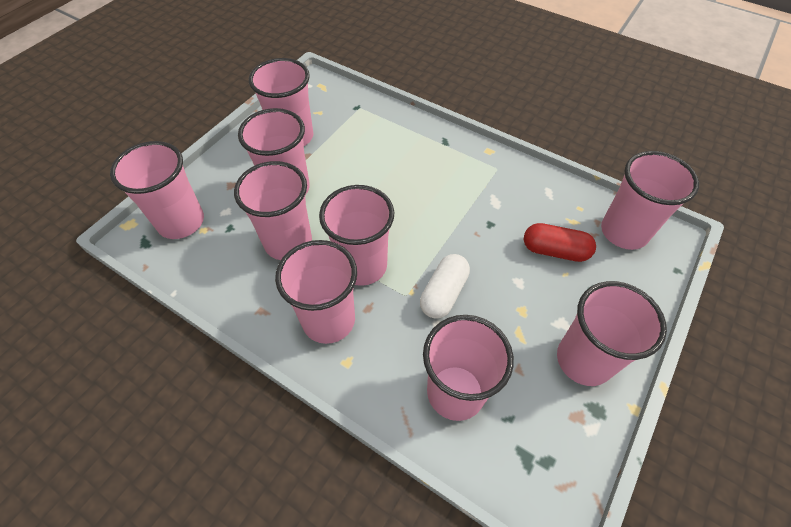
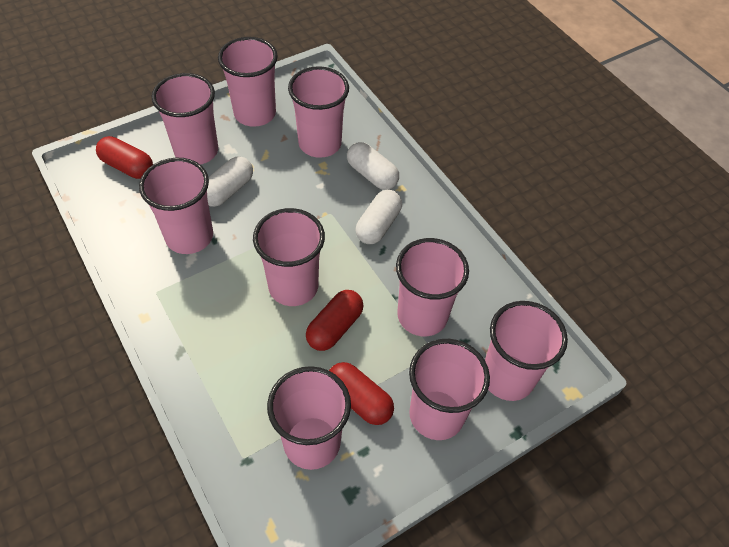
red capsule: [524,223,596,262] = 1 -> [96,136,153,179] [306,290,364,351] [329,362,394,425] = 3
white capsule: [420,254,470,319] = 1 -> [207,156,253,207] [347,142,399,190] [356,190,402,244] = 3

